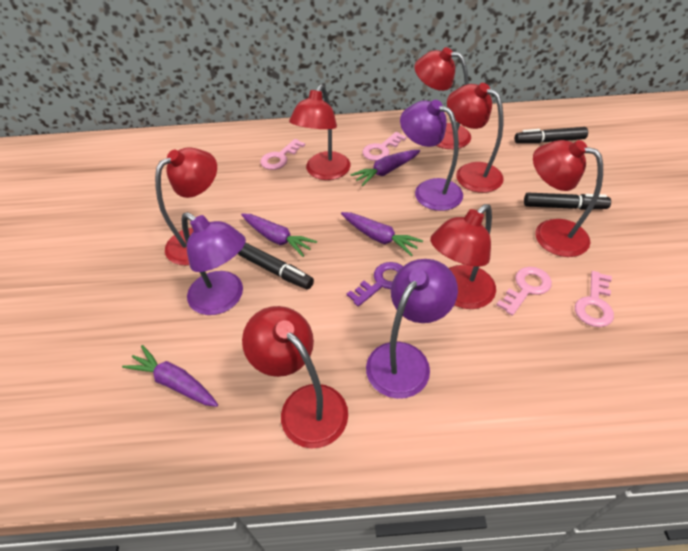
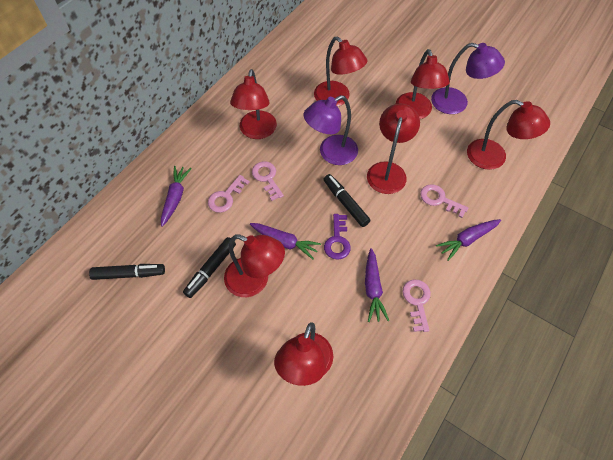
purple lamp: [181,212,246,315] [366,259,458,399] [400,100,463,211] = 3 -> [304,95,358,165] [431,43,505,114] = 2

